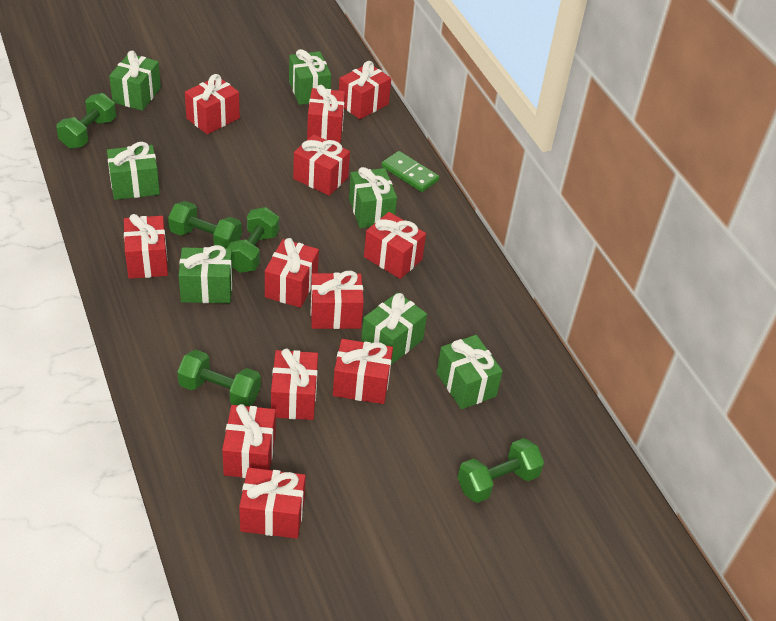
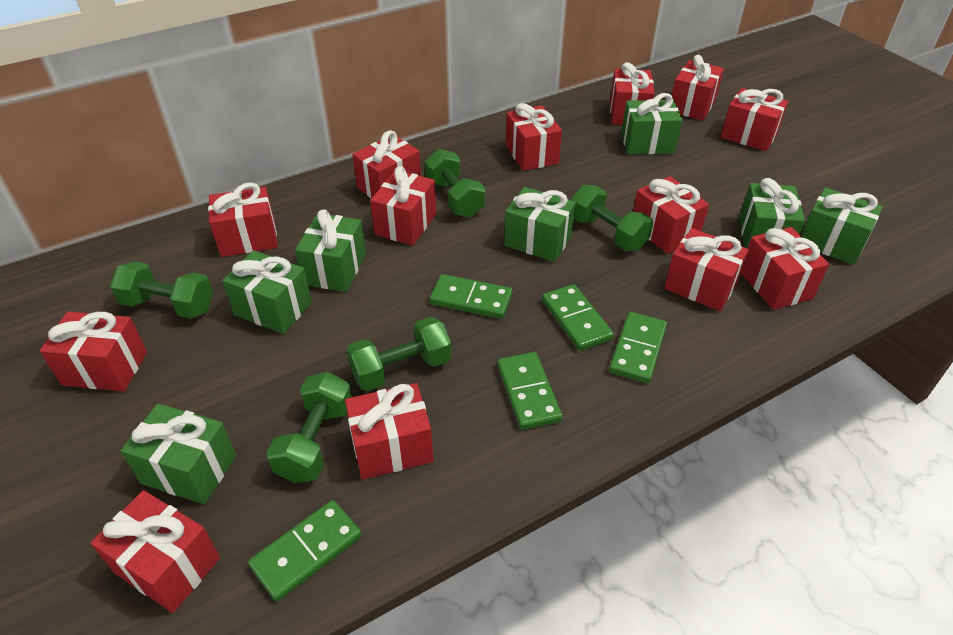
green domino: [381,151,439,192] = 1 -> [248,500,362,602] [430,274,513,319] [497,352,563,430] [542,284,614,351] [609,312,667,383] = 5
red gift: [124,214,168,279] [185,74,240,134] [222,404,276,478] [239,468,306,539] [265,238,319,308] [271,349,318,420] [293,134,350,196] [307,85,345,143] [311,271,364,329] [333,339,393,404] [339,61,391,119] [364,212,426,279] = 12 -> [40,311,147,391] [91,490,220,613] [208,182,278,257] [345,383,434,479] [352,130,421,198] [370,166,436,245] [505,103,562,171] [610,62,655,125] [633,176,709,254] [664,228,749,311] [672,55,724,120] [721,88,788,151] [741,227,829,310] = 13

